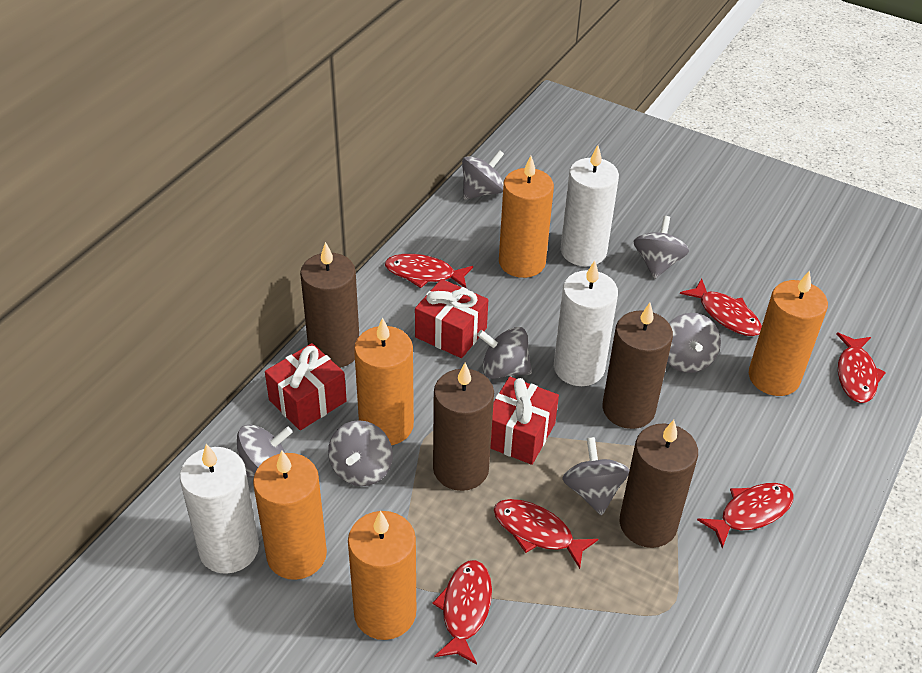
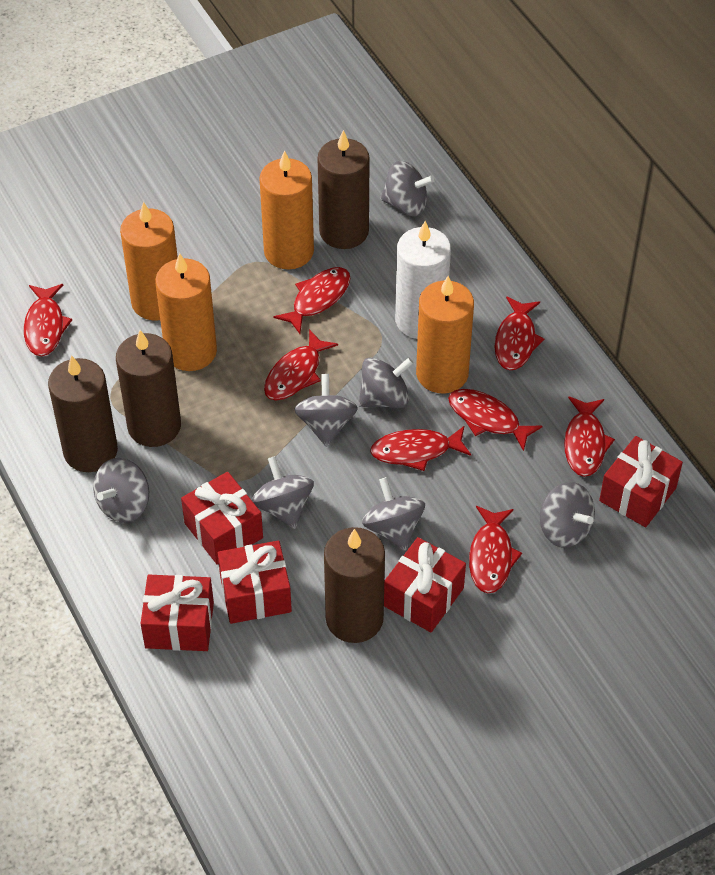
orange candle: [253,450,327,580] [348,511,416,640] [354,318,414,445] [499,156,554,278] [749,270,828,396] = 5 -> [120,202,178,320] [155,253,217,371] [259,150,314,269] [416,276,474,393] = 4
red fish: [385,254,473,288] [432,560,492,664] [494,499,598,569] [680,279,762,336] [697,483,794,548] [836,333,886,403] = 6 -> [24,284,72,356] [264,329,338,401] [274,267,350,334] [370,425,471,471] [448,389,543,451] [469,506,522,593] [495,296,544,370] [564,396,615,477] = 8
red gift: [265,343,347,430] [415,279,488,358] [490,377,559,465] = 3 -> [140,575,214,651] [181,472,263,565] [218,541,292,624] [384,537,466,632] [599,436,683,527] = 5
white candle: [180,444,259,574] [554,261,618,386] [561,145,619,266] = 3 -> [395,221,451,339] = 1

